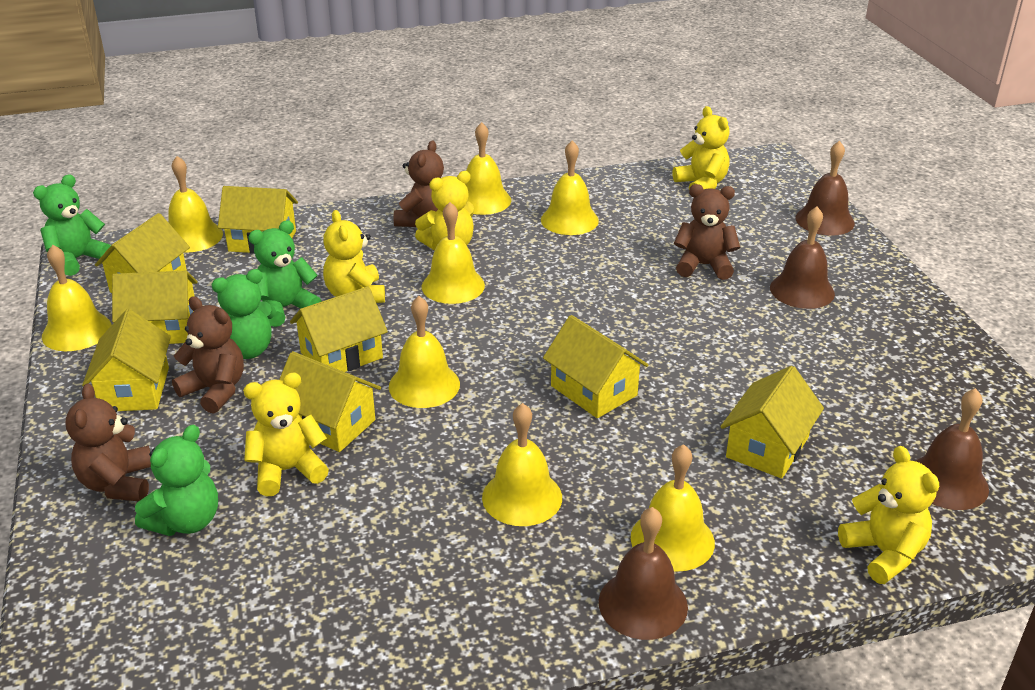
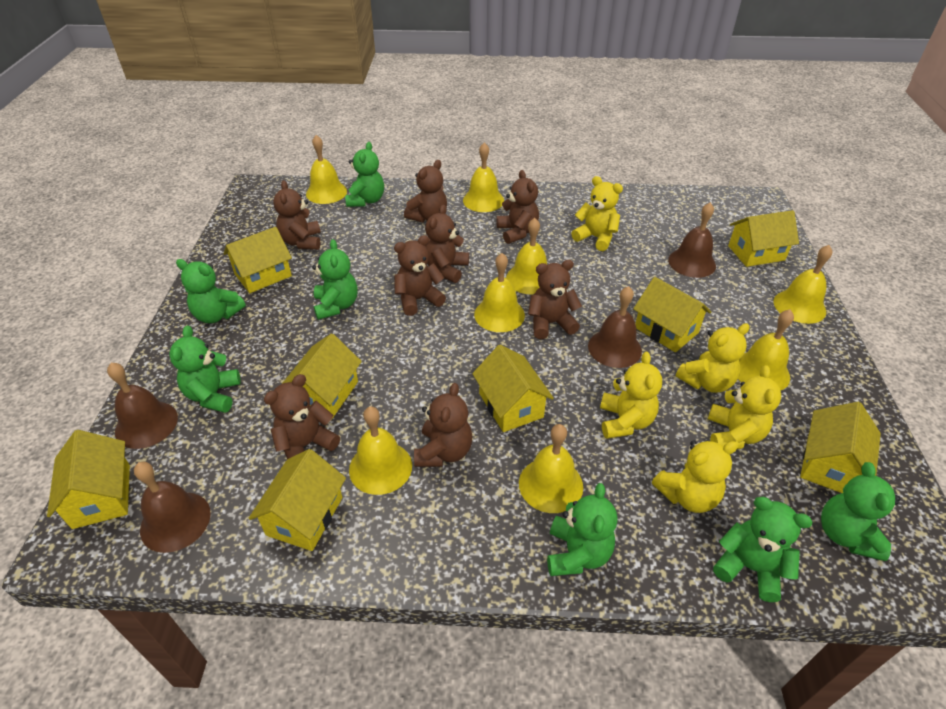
brown teddy bear: [66,383,151,501] [172,296,244,414] [394,140,444,227] [674,184,740,280] = 4 -> [264,374,340,459] [273,180,321,250] [394,235,446,316] [404,160,447,222] [414,383,472,467] [425,205,469,283] [497,170,539,244] [528,260,582,339] = 8
green teddy bear: [33,174,111,276] [135,425,218,536] [212,269,276,359] [248,220,322,327] = 4 -> [169,326,241,413] [176,259,246,323] [312,239,358,320] [345,142,384,207] [547,483,617,576] [713,497,812,602] [821,462,900,561] = 7

